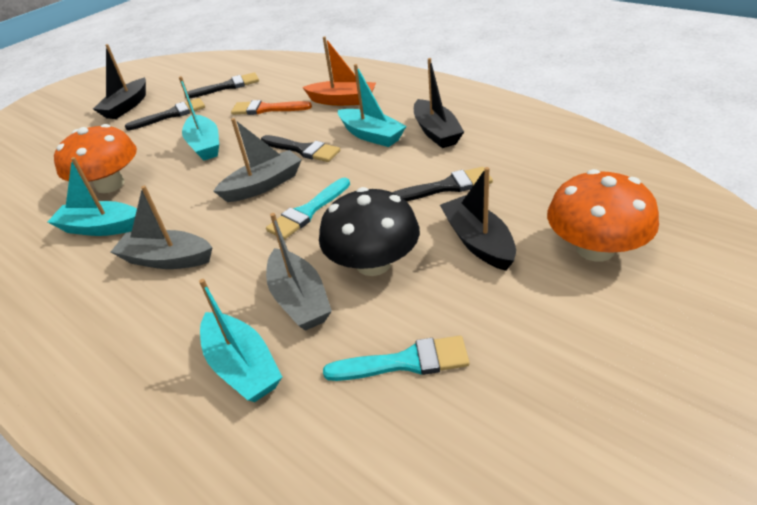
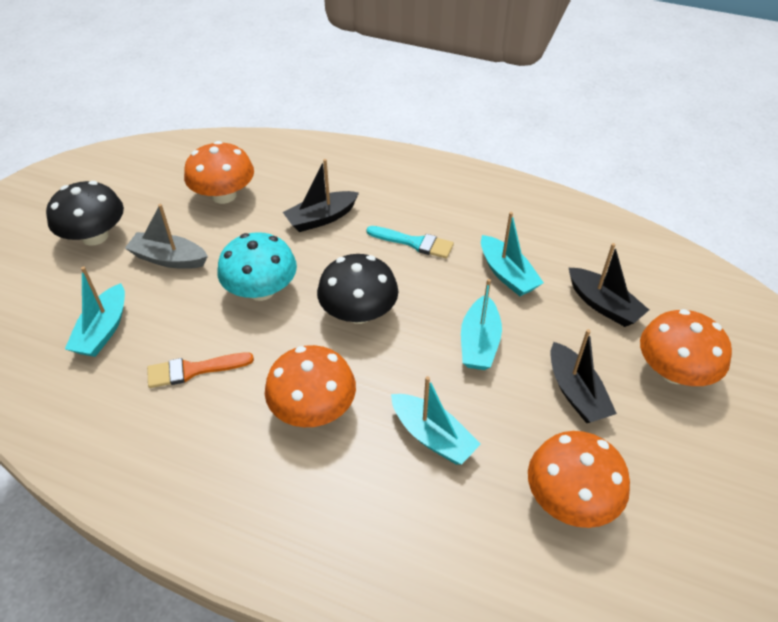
black brush: [125,98,205,130] [184,72,259,98] [261,135,340,162] [392,167,493,201] = 4 -> none = 0
black mushroom: [319,187,420,276] = 1 -> [46,181,124,246] [317,254,398,324] = 2
grey boat: [111,185,213,269] [213,118,301,202] [266,213,332,331] = 3 -> [125,204,208,269] = 1
orange boat: [302,36,376,106] = 1 -> none = 0
orange mushroom: [54,124,137,193] [547,169,659,261] = 2 -> [184,141,254,204] [265,345,356,427] [528,431,630,528] [640,309,732,386] = 4
turquoise brush: [266,178,350,240] [323,336,470,381] = 2 -> [366,226,454,259] = 1
turquoise mushroom: none = 0 -> [217,232,297,301] = 1

